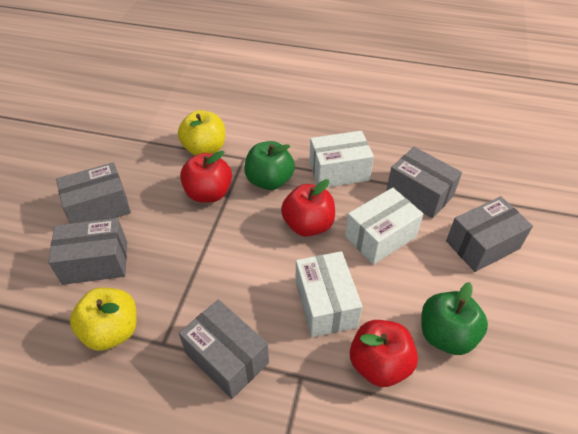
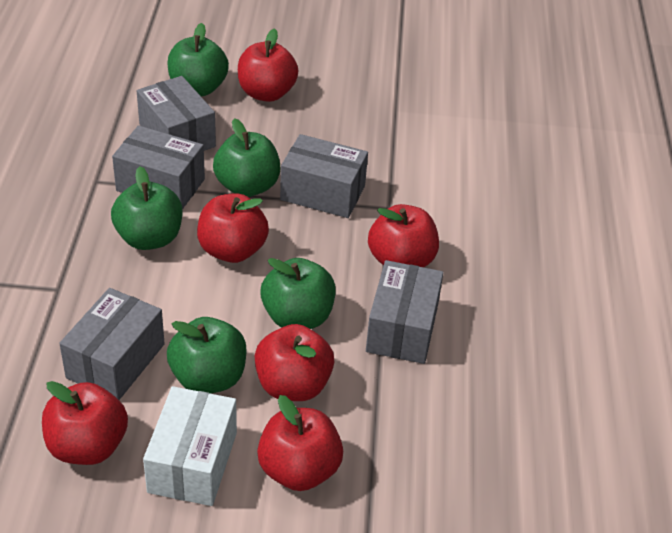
green apple: [244,141,295,190] [421,282,488,355] = 2 -> [111,166,182,250] [167,23,229,96] [167,317,247,393] [213,118,280,197] [260,258,336,329] = 5
red apple: [180,151,232,203] [281,179,335,237] [350,320,418,387] = 3 -> [42,381,128,465] [197,193,269,263] [238,28,298,102] [255,324,334,401] [257,395,343,491] [368,204,439,267] = 6
white box: [295,251,362,337] [309,131,374,187] [345,188,423,265] = 3 -> [143,386,237,506] = 1
yellow apple: [70,287,137,351] [178,110,225,156] = 2 -> none = 0

